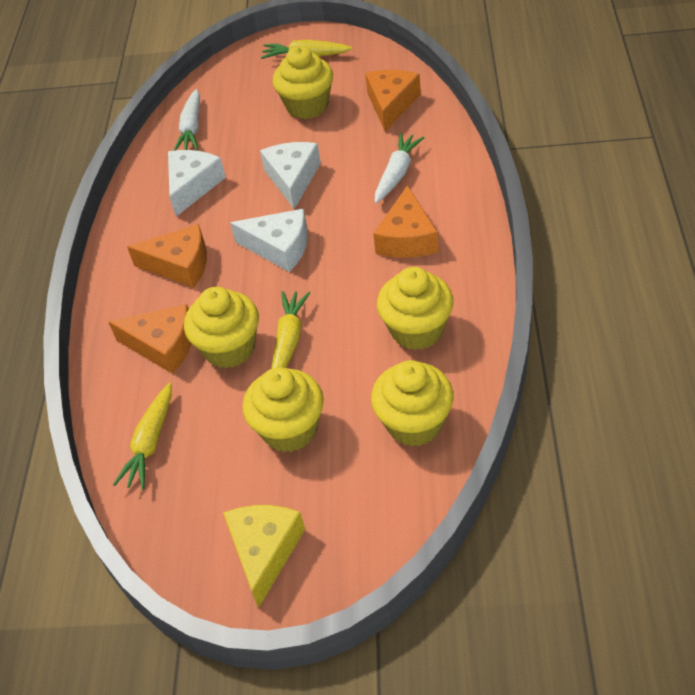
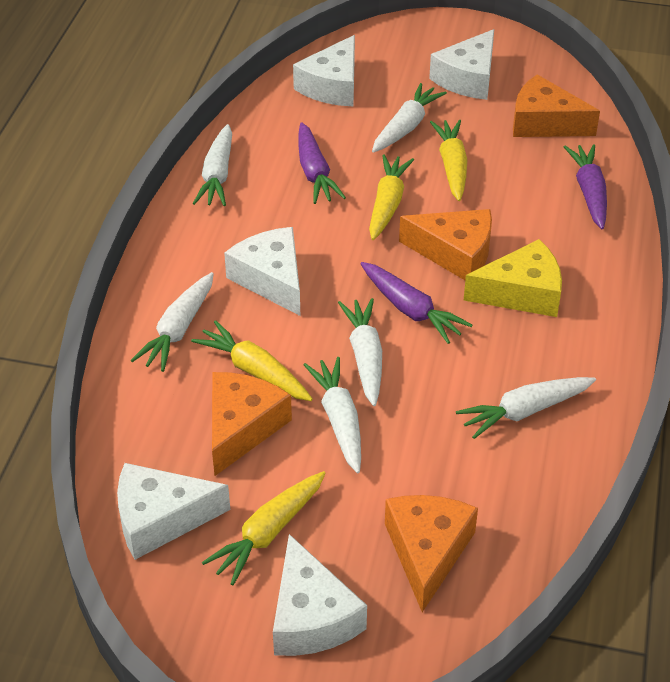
purple carrot: none = 0 -> [298,122,346,204] [360,262,472,344] [564,144,607,229] = 3
white carrot: [173,89,200,151] [375,133,425,203] = 2 -> [130,272,214,372] [193,124,232,206] [304,357,361,473] [338,298,382,406] [372,83,447,153] [456,377,596,439] = 6
white cheese: [168,150,226,216] [230,209,308,272] [260,142,321,209] = 3 -> [117,463,230,560] [224,227,300,316] [273,534,367,656] [293,35,355,106] [429,29,494,100] = 5
yellow carrot: [113,383,172,490] [261,40,353,59] [271,291,310,369] = 3 -> [191,320,313,401] [202,471,326,585] [369,154,414,240] [430,120,467,201] = 4
yellow cupcake: [184,287,259,368] [242,367,324,452] [272,46,333,119] [371,360,454,446] [377,267,454,350] = 5 -> none = 0

